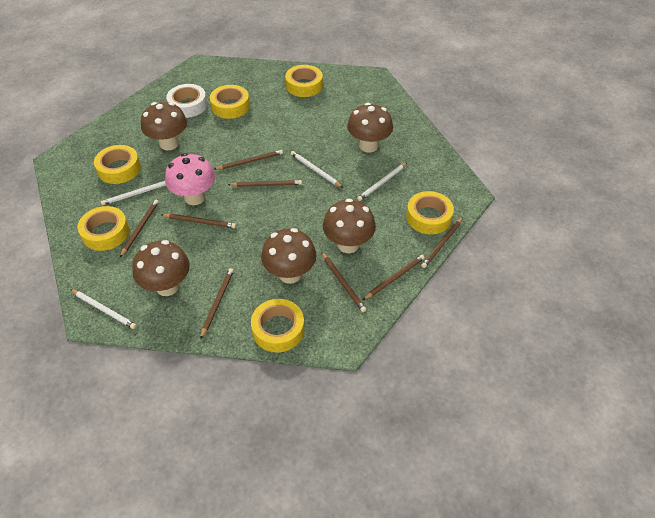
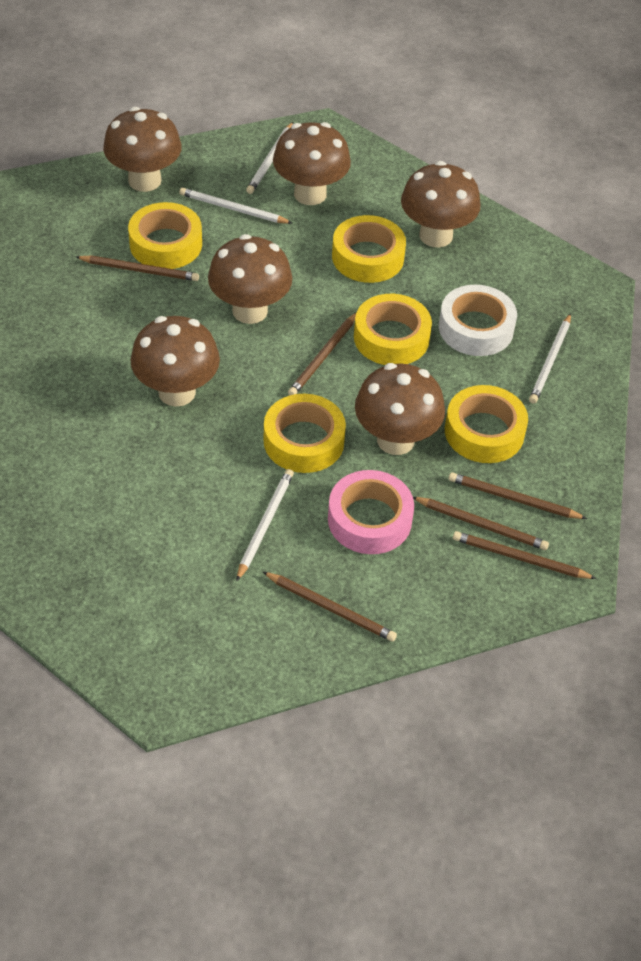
brown mushroom: [132,240,190,296] [141,102,187,150] [261,228,316,284] [323,199,376,253] [347,103,393,153] = 5 -> [103,107,182,192] [130,316,220,407] [208,234,292,324] [273,122,351,205] [355,363,445,455] [401,161,481,248] = 6
brown pencil: [120,200,159,257] [162,214,236,228] [200,268,234,339] [214,150,283,170] [228,180,302,187] [322,252,366,312] [363,255,425,300] [421,217,463,268] = 8 -> [76,255,199,281] [263,572,397,642] [288,313,356,395] [413,497,549,550] [449,472,587,519] [453,531,597,579] = 6
pink mushroom: [165,153,215,205] = 1 -> none = 0
pink tape: none = 0 -> [328,470,414,554] = 1
yellow tape: [77,206,129,251] [94,145,141,184] [210,85,250,119] [251,299,304,352] [285,65,323,97] [406,191,454,235] = 6 -> [128,202,202,269] [264,394,346,473] [332,215,406,283] [354,294,432,365] [445,385,528,463] = 5

